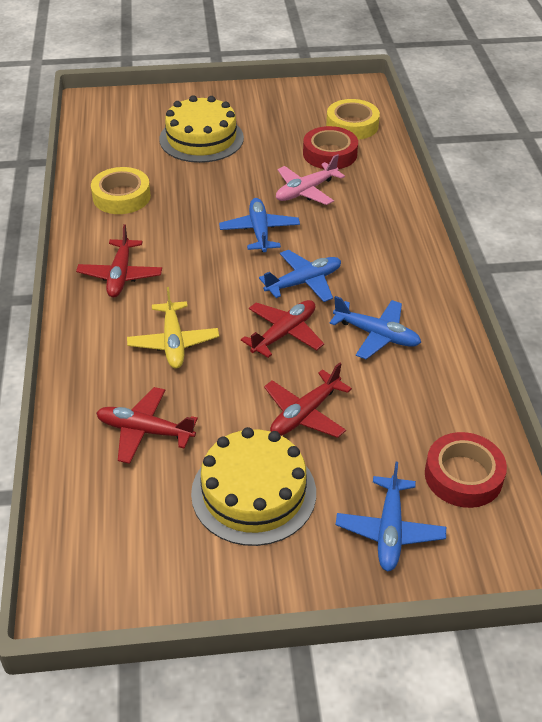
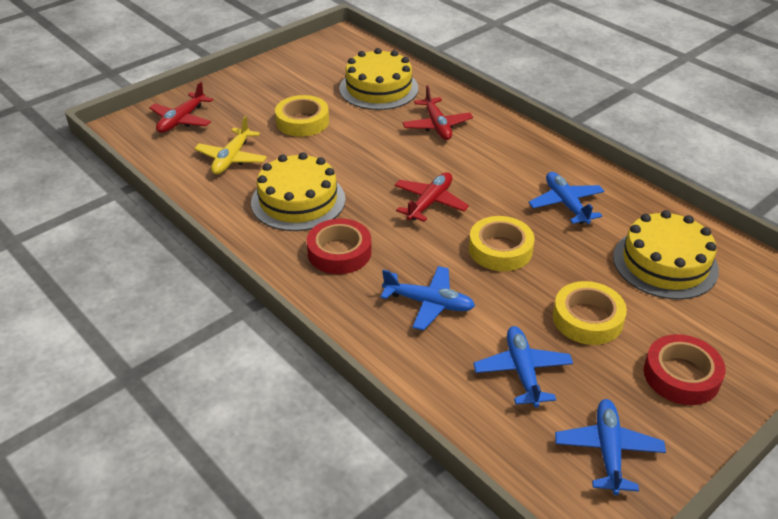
pink plane: [276,154,345,205] = 1 -> none = 0
red plane: [76,224,162,298] [96,387,198,464] [241,300,324,358] [264,362,352,438] = 4 -> [149,82,213,133] [395,172,469,222] [402,85,473,140] = 3
yellow cake: [159,95,244,163] [191,427,316,546] = 2 -> [251,152,346,231] [339,48,419,110] [613,210,719,300] = 3
yellow tape: [91,167,151,214] [326,99,380,140] = 2 -> [275,95,329,137] [469,216,535,271] [553,281,627,345] = 3

